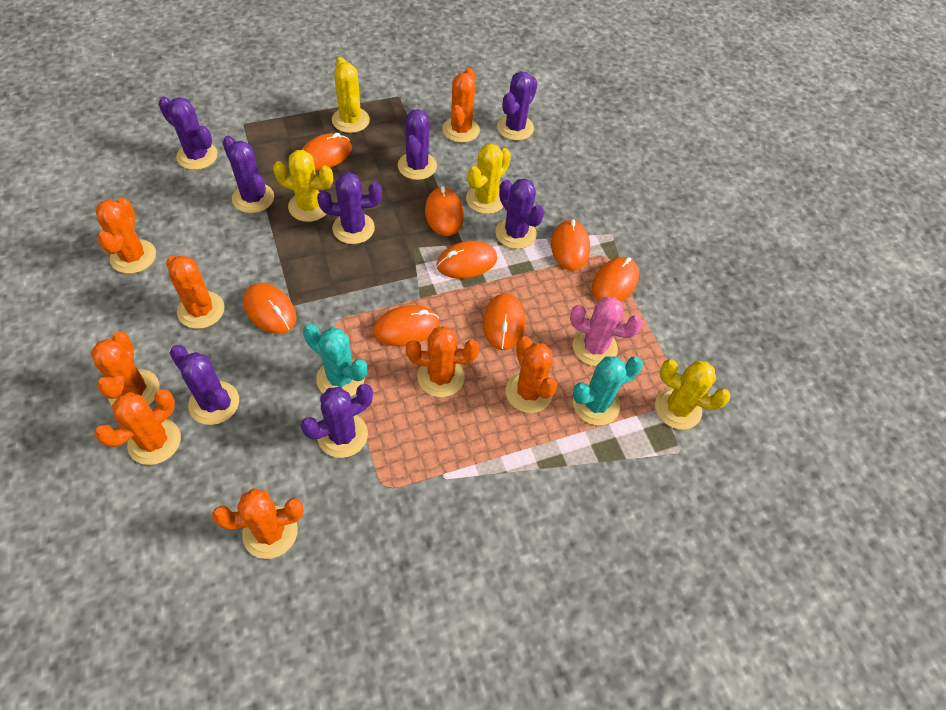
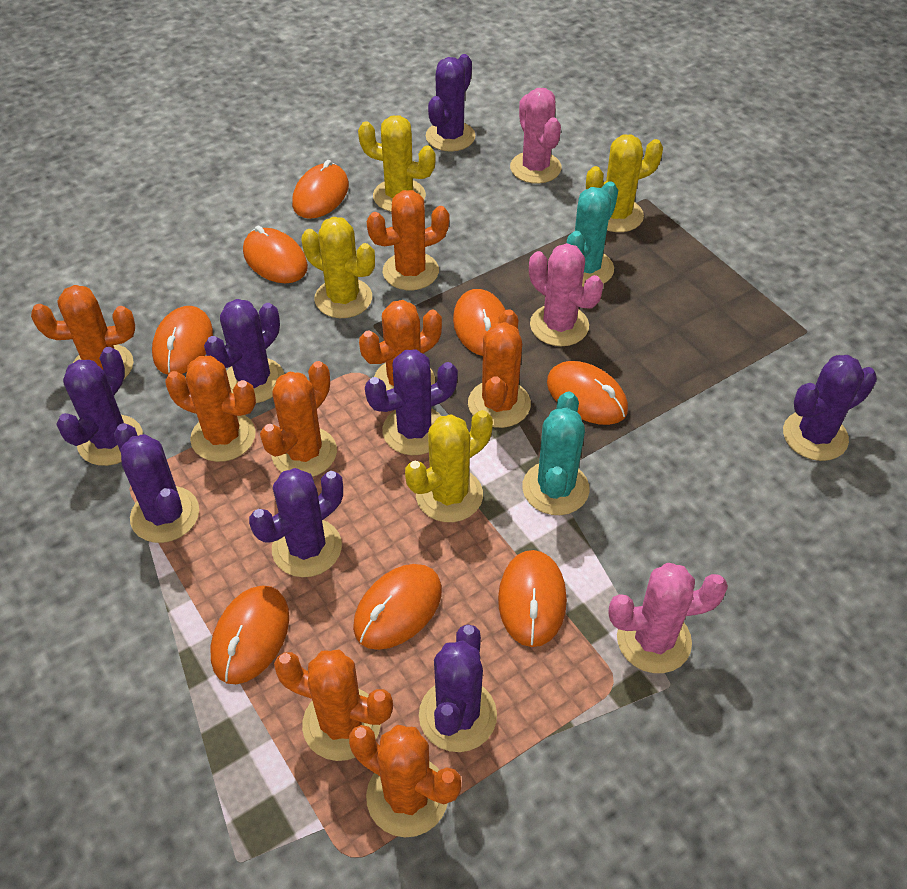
pink cactus: [570,297,643,366] = 1 -> [510,88,561,184] [529,243,603,346] [608,563,728,673] = 3

